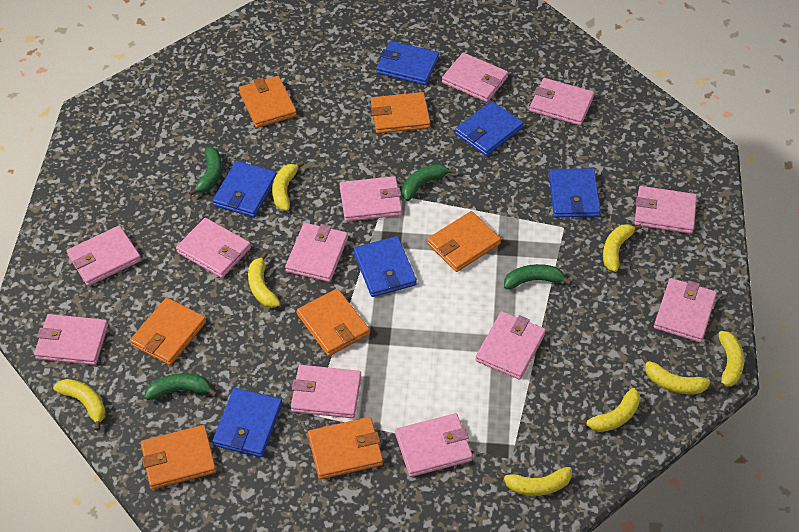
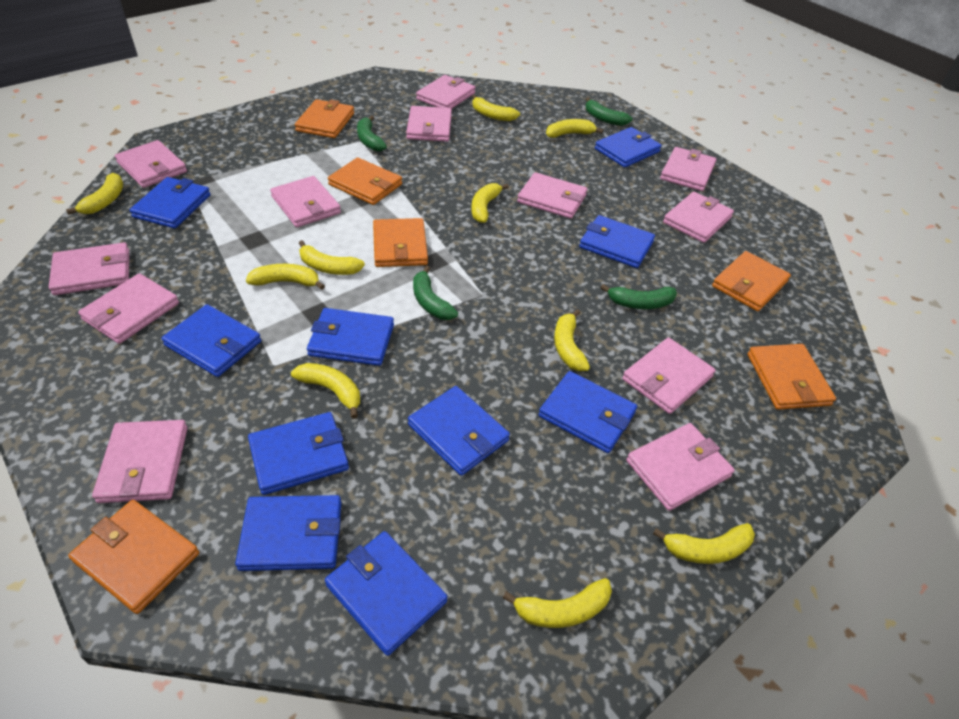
blue wallet: [212,388,282,457] [213,161,277,217] [354,236,417,297] [376,41,439,85] [455,101,524,156] [549,168,600,217] = 6 -> [130,177,211,229] [162,304,261,377] [235,495,341,571] [248,412,349,495] [307,308,394,366] [325,531,447,656] [408,386,510,476] [539,371,637,453] [579,215,655,268] [595,127,662,168] = 10
orange wallet: [130,297,206,365] [141,425,216,489] [239,76,297,128] [297,288,370,356] [308,417,383,479] [371,92,430,134] [427,211,501,272] = 7 -> [68,500,199,614] [295,99,354,138] [328,157,402,205] [373,218,428,267] [712,251,791,311] [747,344,836,410] = 6
yellow banana: [53,379,106,431] [248,252,280,308] [272,161,304,211] [497,467,572,496] [578,388,640,432] [603,224,642,272] [641,355,710,394] [716,331,744,391] = 8 -> [66,173,123,215] [246,264,325,290] [291,363,360,419] [299,240,365,275] [471,183,509,223] [472,95,520,121] [503,578,612,628] [546,119,603,138] [554,309,590,371] [653,523,755,564] = 10

